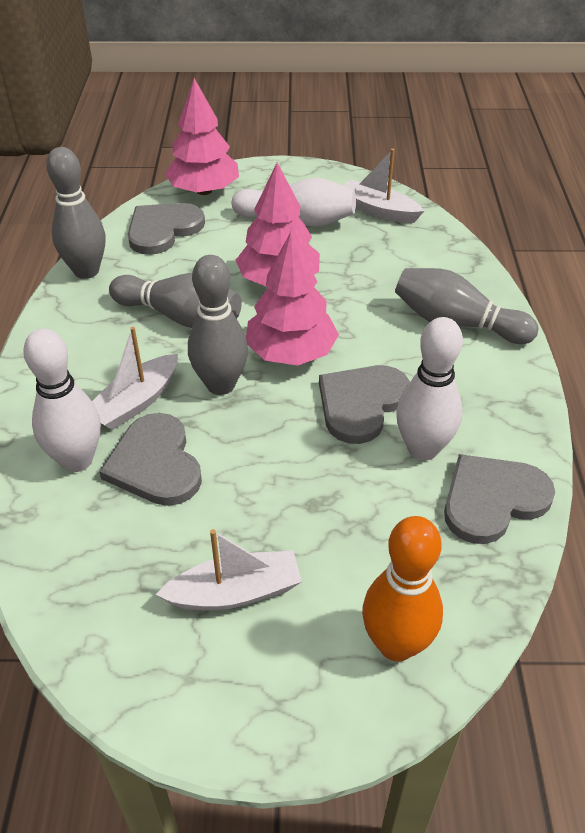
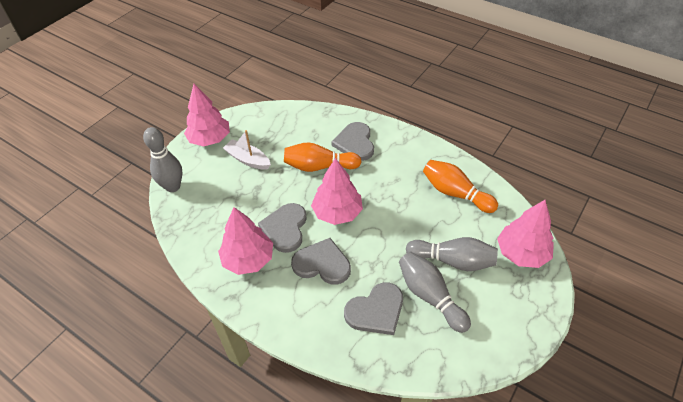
grey bowling pin: [46,147,105,279] [109,273,242,328] [188,255,248,395] [395,268,538,344] = 4 -> [143,127,182,192] [399,252,471,333] [406,237,498,271] = 3
orange bowling pin: [362,516,443,662] = 1 -> [284,142,361,172] [423,160,498,213] = 2
pink tree: [165,78,239,195] [236,163,320,286] [246,232,339,366] = 3 -> [184,84,230,146] [218,207,273,275] [311,158,363,225] [497,200,554,268] = 4
white boat: [92,327,178,430] [156,529,302,610] [343,149,424,223] = 3 -> [223,130,271,170] = 1
white bowling pin: [23,328,101,472] [232,178,356,227] [396,317,463,461] = 3 -> none = 0

